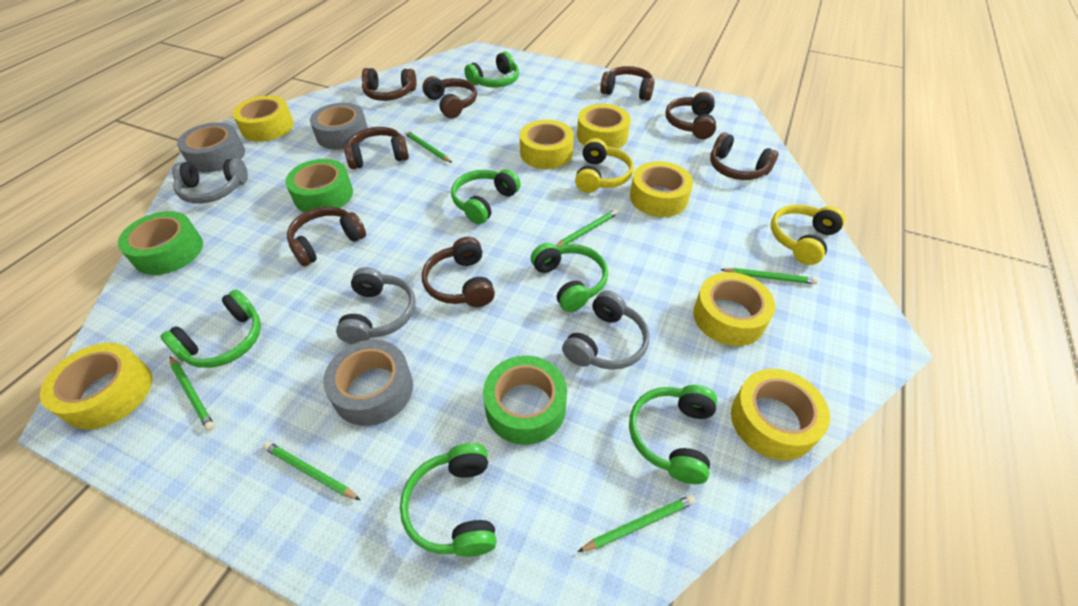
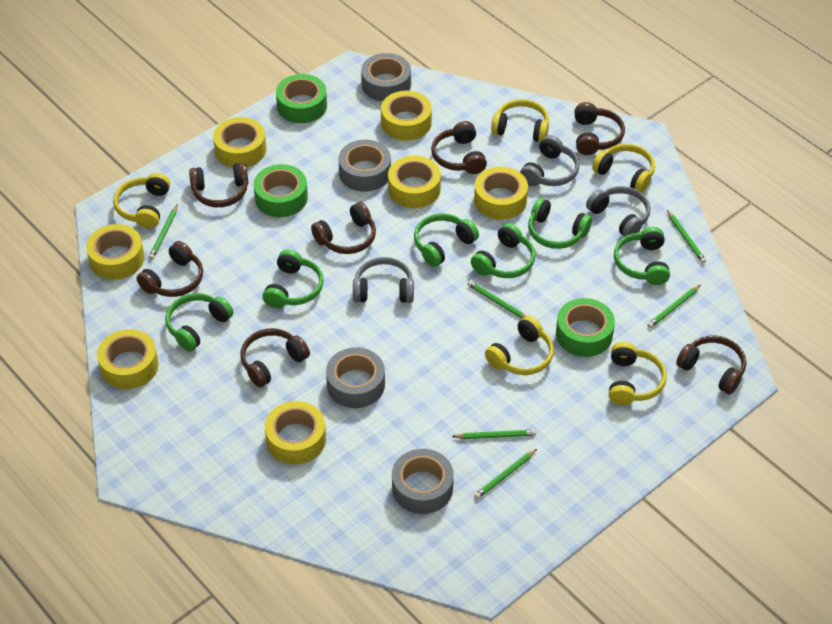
brown headphones: [287,207,366,266] [344,127,409,169] [362,68,417,101] [422,76,477,118] [422,237,495,307] [600,66,655,101] [665,92,716,139] [710,132,779,180] = 8 -> [136,241,203,297] [189,163,248,207] [240,328,310,388] [311,202,376,254] [431,121,487,174] [574,102,625,155] [676,335,746,395] = 7
grey tape: [177,122,245,172] [310,103,368,150] [323,340,413,426] = 3 -> [326,347,385,408] [339,140,391,192] [361,53,411,101] [392,449,454,514] = 4
yellow headphones: [575,138,634,193] [771,204,845,265] = 2 -> [113,173,170,229] [485,316,554,375] [491,99,549,142] [592,144,655,193] [609,342,667,405] = 5

